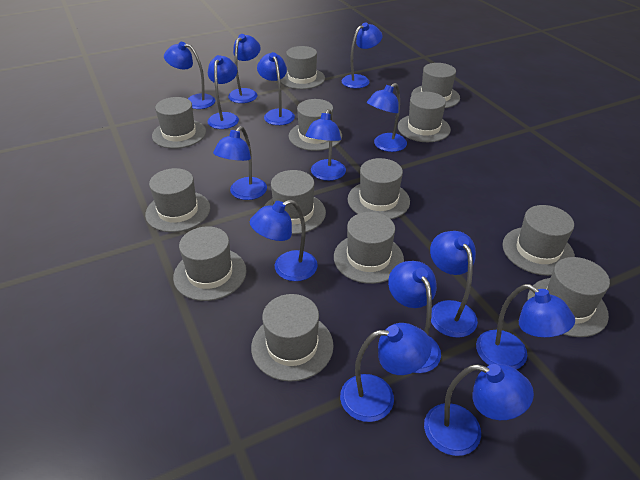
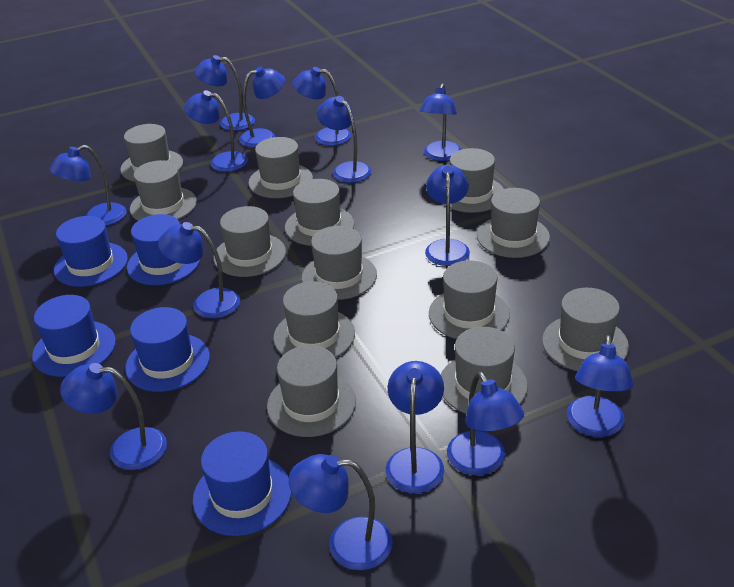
blue hat: none = 0 -> [32,295,116,377] [54,216,128,287] [125,307,210,392] [127,214,200,285] [193,431,292,536] = 5

